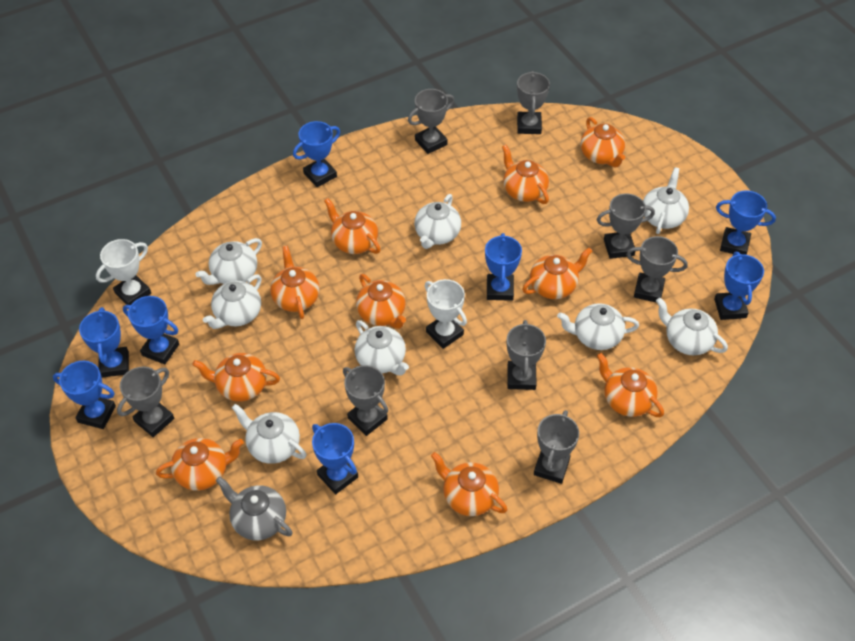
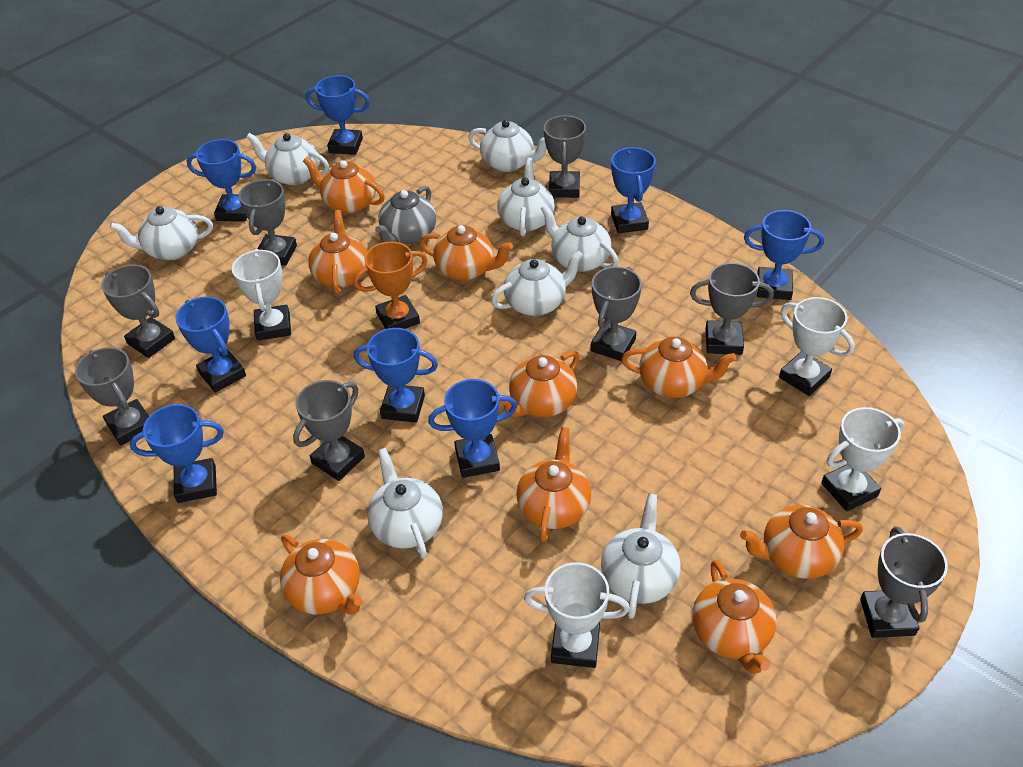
orange teapot: [156,438,244,491] [192,353,280,402] [270,246,320,319] [324,198,381,254] [356,274,406,329] [431,452,507,516] [502,145,549,204] [522,248,592,299] [580,117,625,167] [597,353,664,417] = 10 -> [280,534,362,615] [303,157,385,213] [308,210,367,294] [420,225,513,281] [499,350,580,417] [516,427,591,542] [621,337,736,398] [692,560,777,674] [740,505,863,579] = 9
orange trophy: none = 0 -> [353,242,428,329] = 1
white trophy: [96,239,151,305] [425,279,467,349] = 2 -> [232,249,291,341] [524,562,630,668] [779,297,855,396] [821,407,904,511] = 4

